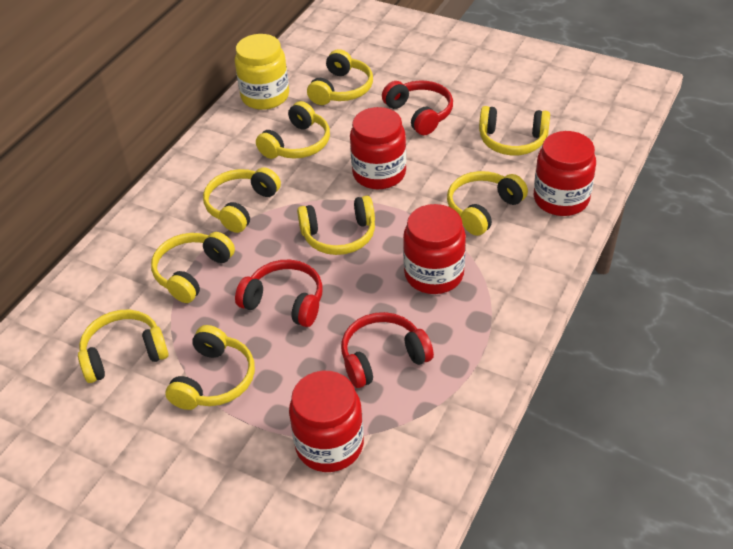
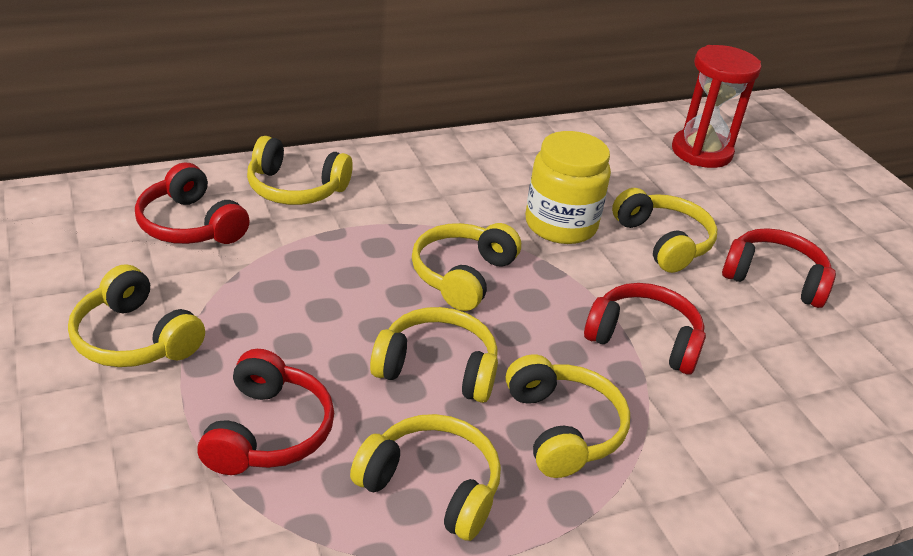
red headphones: [235,260,323,327] [341,312,434,388] [382,81,453,135] = 3 -> [135,162,250,244] [197,349,334,475] [584,283,706,375] [722,228,836,308] = 4
red hourglass: none = 0 -> [672,45,762,168] = 1
red jar: [289,371,364,472] [350,107,406,189] [403,204,466,294] [534,131,596,216] = 4 -> none = 0
yellow headphones: [78,310,169,383] [151,232,235,303] [165,325,255,410] [203,167,281,233] [256,101,330,159] [297,196,375,255] [307,49,373,105] [447,171,528,236] [479,106,550,155] = 9 -> [68,264,205,367] [247,136,353,205] [350,414,501,541] [370,307,498,403] [412,223,521,311] [506,355,630,478] [612,188,717,273] = 7

